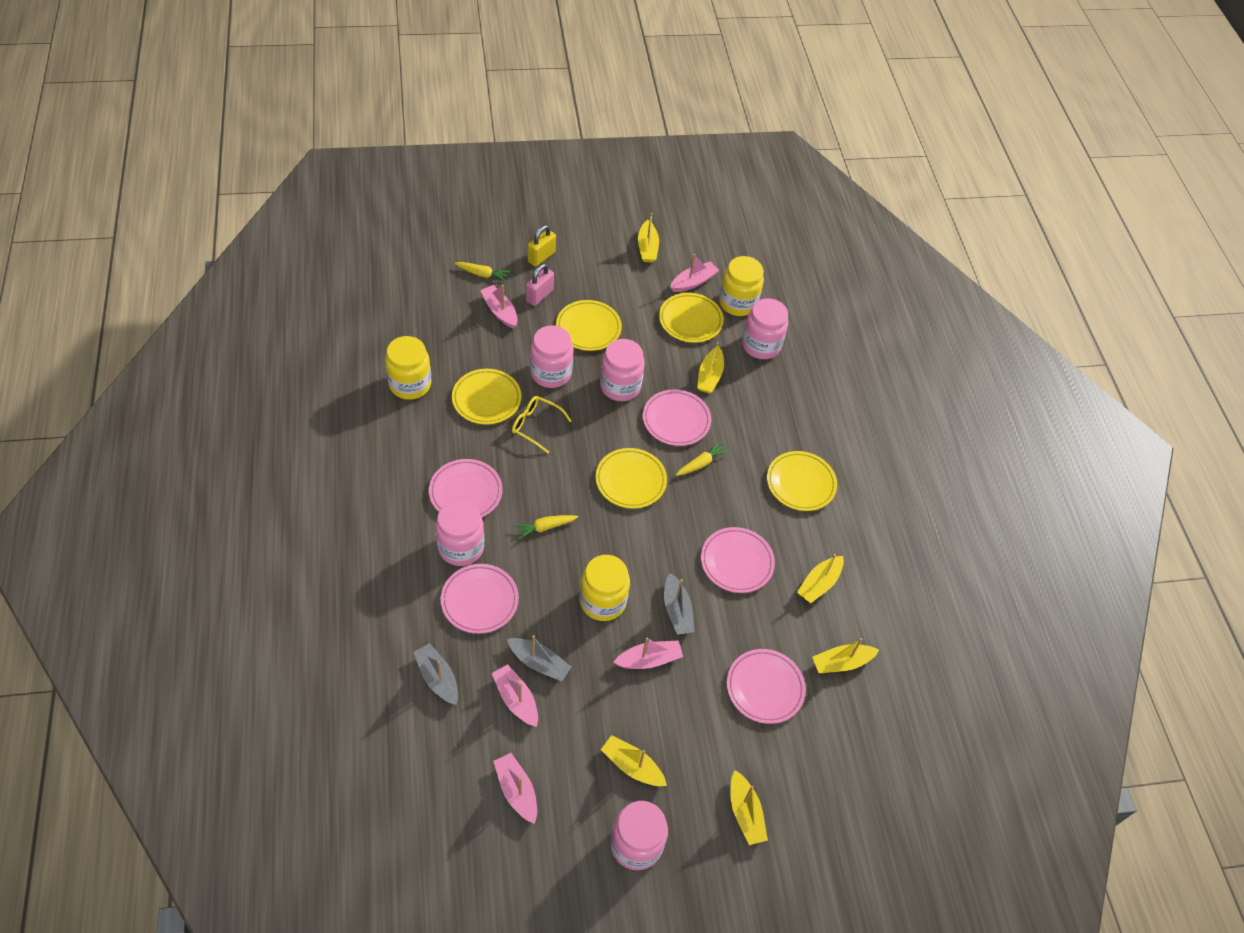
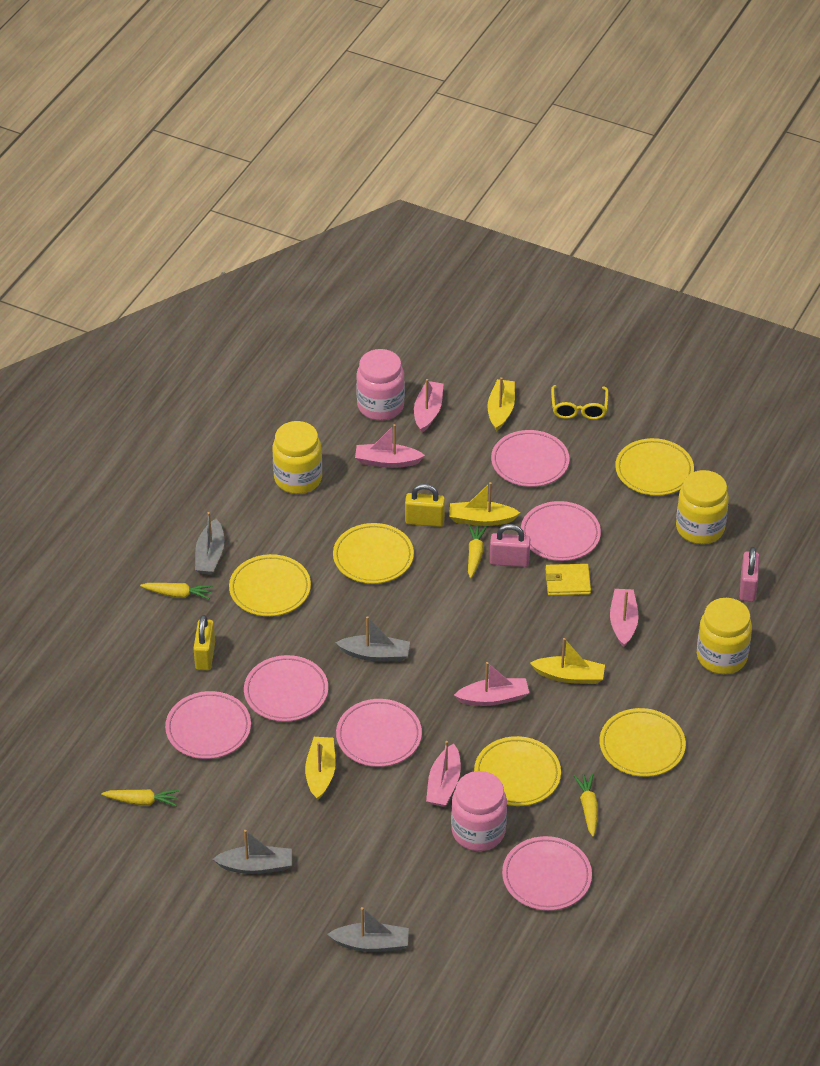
grey boat: [413,643,458,705] [507,635,571,681] [664,573,695,635] = 3 -> [195,512,224,575] [213,830,292,874] [327,907,409,952] [336,616,410,661] = 4
pink jar: [435,500,485,566] [530,325,573,388] [600,339,645,401] [610,801,668,870] [742,298,788,359] = 5 -> [356,349,405,421] [451,771,507,851] = 2
pink padlock: [526,264,554,306] = 1 -> [490,524,530,567] [740,547,759,602] = 2
pink plate: [429,459,503,517] [441,564,519,634] [643,389,711,446] [701,527,775,593] [727,649,806,724] = 5 -> [165,691,251,759] [244,655,328,722] [336,699,422,767] [491,430,569,487] [502,836,592,911] [521,501,601,561] = 6
yellow boat: [601,735,667,786] [638,213,659,262] [697,342,724,393] [730,770,768,845] [797,554,844,603] [812,638,879,673] = 6 -> [305,737,336,800] [449,482,520,526] [487,377,515,431] [530,638,605,684] = 4
yellow carrot: [455,262,510,282] [513,515,578,540] [676,441,729,476] = 3 -> [101,789,179,806] [140,583,213,599] [468,525,487,578] [574,773,598,837] = 4
yellow padlock: [528,225,556,267] = 1 -> [193,615,215,670] [405,484,445,527] = 2
yellow wallet: none = 0 -> [545,564,591,596] = 1

